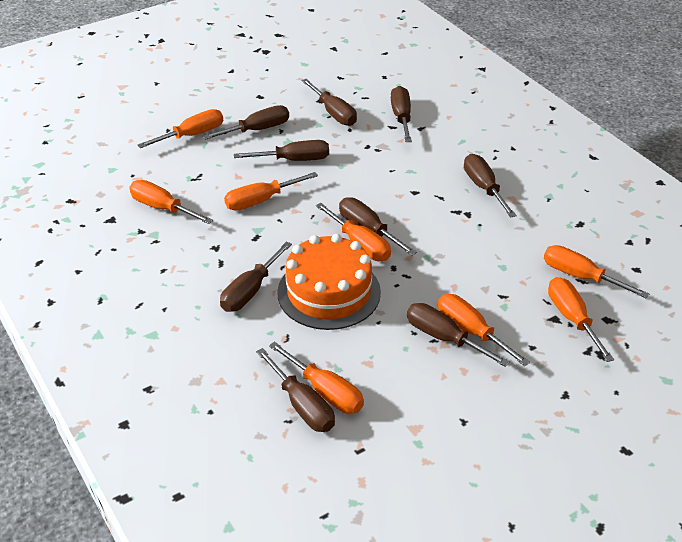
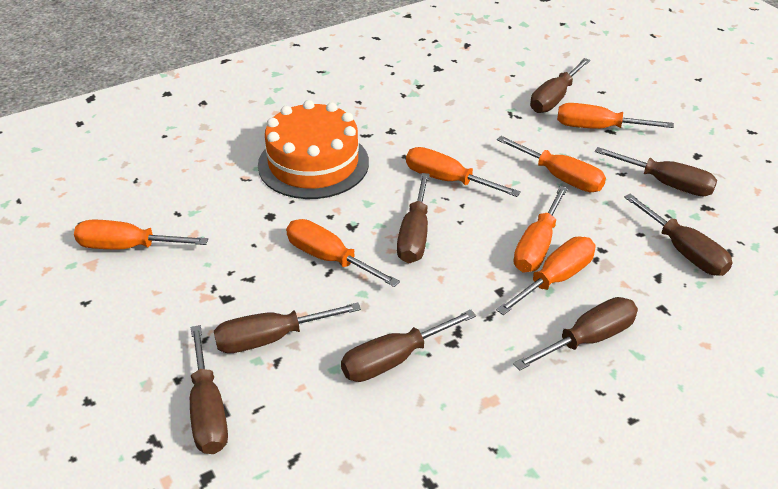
brown screwdriver: [203,105,289,140] [220,242,292,312] [234,140,329,161] [256,348,335,432] [302,79,357,126] [339,197,417,256] [391,86,412,142] [407,303,510,367] [464,154,517,218] = 9 -> [190,325,228,454] [214,302,361,353] [341,309,476,382] [397,173,430,264] [513,297,638,371] [530,58,590,113] [595,147,717,196] [624,194,733,276] = 8
orange screwdriver: [129,180,213,224] [138,109,223,148] [224,172,318,211] [269,341,364,414] [316,203,391,261] [438,294,530,366] [544,245,649,298] [548,277,614,362] = 8 -> [74,220,208,249] [286,219,400,287] [406,147,521,197] [496,237,595,315] [497,136,606,192] [514,186,568,273] [557,103,674,129] = 7

